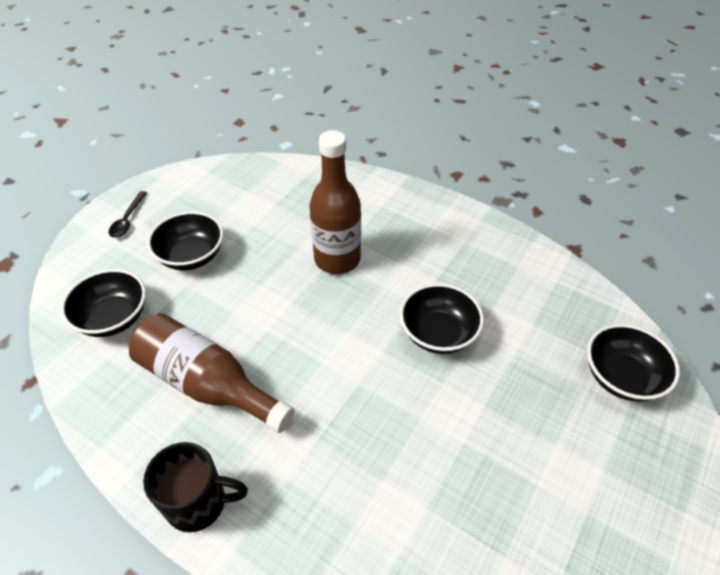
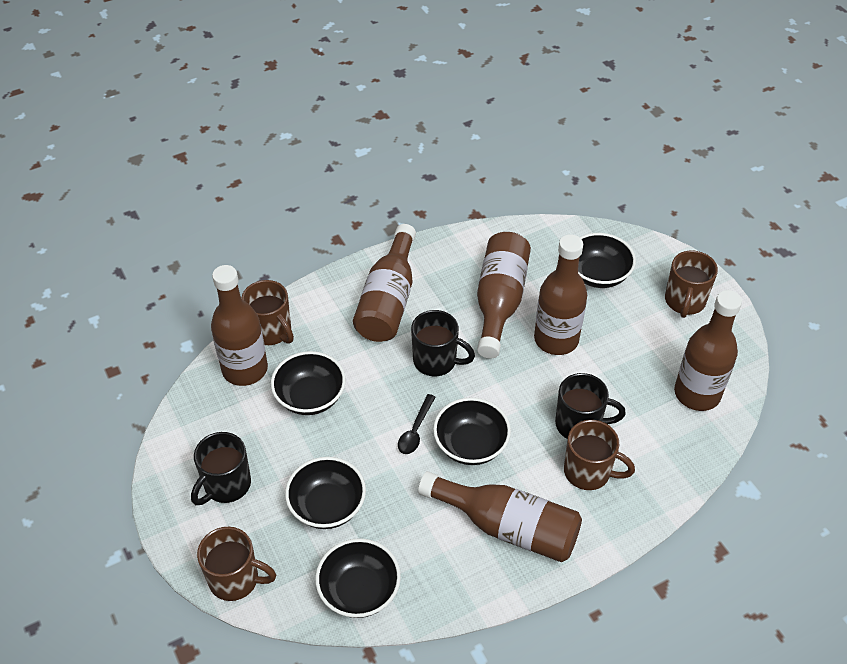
black bowl: [61,269,146,337] [147,211,224,271] [400,283,484,354] [587,324,680,402] = 4 -> [271,351,346,415] [285,457,366,529] [315,538,401,618] [433,397,511,465] [578,233,636,288] = 5
black mug: [143,442,248,532] = 1 -> [191,432,251,505] [411,310,475,376] [555,373,626,439] = 3
brown bottle: [129,313,295,433] [309,130,361,274] = 2 -> [211,265,268,386] [353,224,416,342] [418,471,582,562] [477,232,531,359] [534,234,587,355] [674,290,742,411] = 6
brown mug: none = 0 -> [197,527,276,601] [241,280,294,345] [564,420,635,490] [665,250,718,318] = 4

